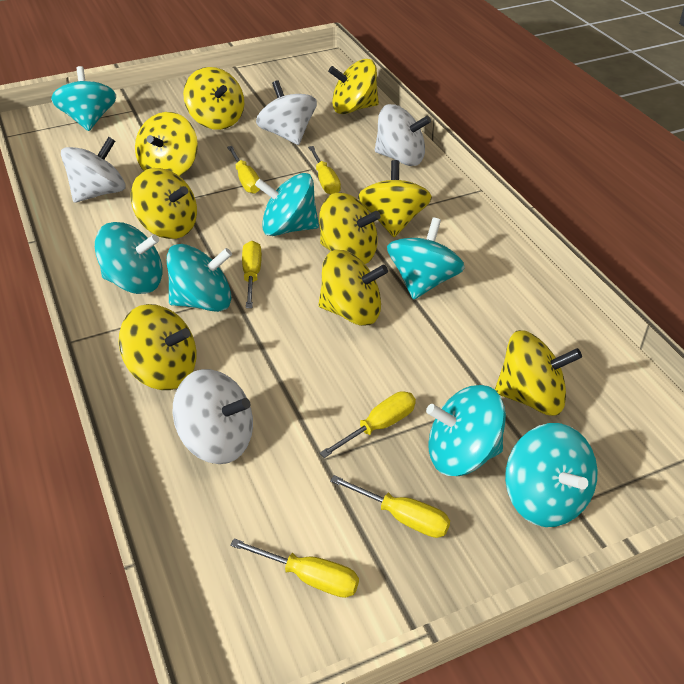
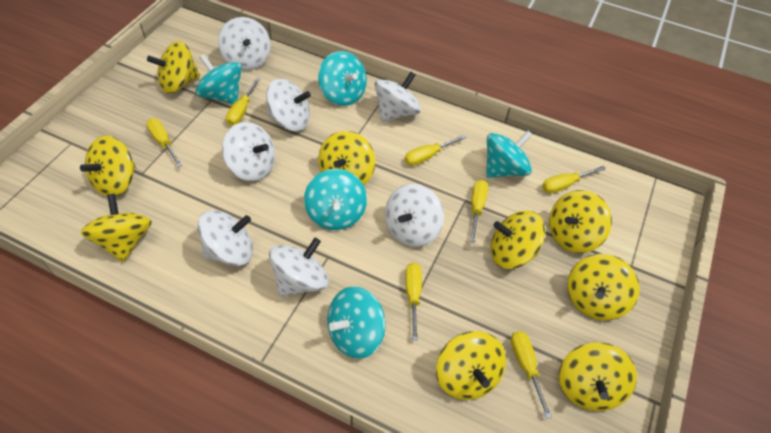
turquoise spinning top: [51,66,116,131] [95,222,163,294] [167,244,232,312] [255,173,319,236] [387,218,465,300] [426,385,506,476] [505,423,598,527] = 7 -> [195,54,242,104] [304,169,367,230] [318,51,367,106] [327,286,386,359] [486,130,533,178] = 5
white spinning top: [61,137,126,203] [173,369,253,464] [256,80,317,145] [375,104,431,166] = 4 -> [198,210,253,266] [218,17,270,70] [222,122,275,181] [266,79,311,131] [269,238,329,297] [375,72,421,122] [385,184,444,247] = 7
yellow screwdriver: [227,146,260,194] [230,538,359,598] [242,241,262,308] [308,146,341,194] [320,391,416,458] [330,475,450,538] = 6 -> [146,118,182,167] [226,78,260,126] [404,135,467,166] [405,263,422,341] [470,180,488,242] [511,331,552,419] [542,166,606,193] = 7

